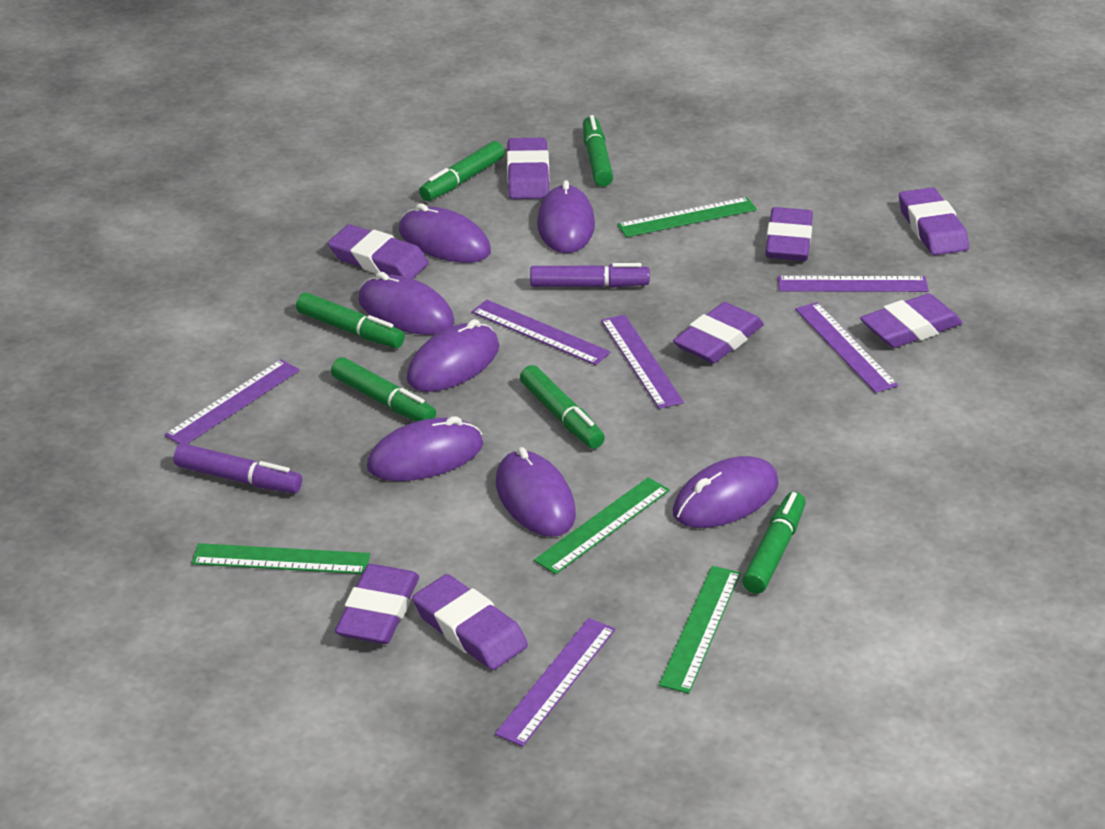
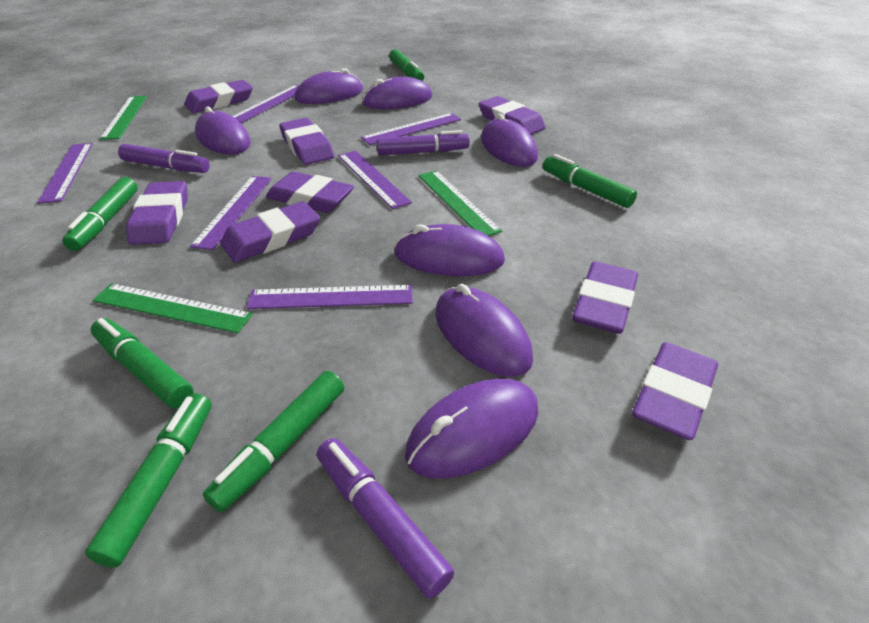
green ruler: [192,543,370,574] [534,477,670,575] [617,197,757,237] [659,566,740,694] = 4 -> [93,283,253,333] [100,96,147,140] [418,170,502,236] = 3
purple marker: [174,443,302,493] [530,263,650,288] = 2 -> [118,144,210,173] [317,438,454,599] [377,130,470,155] = 3

